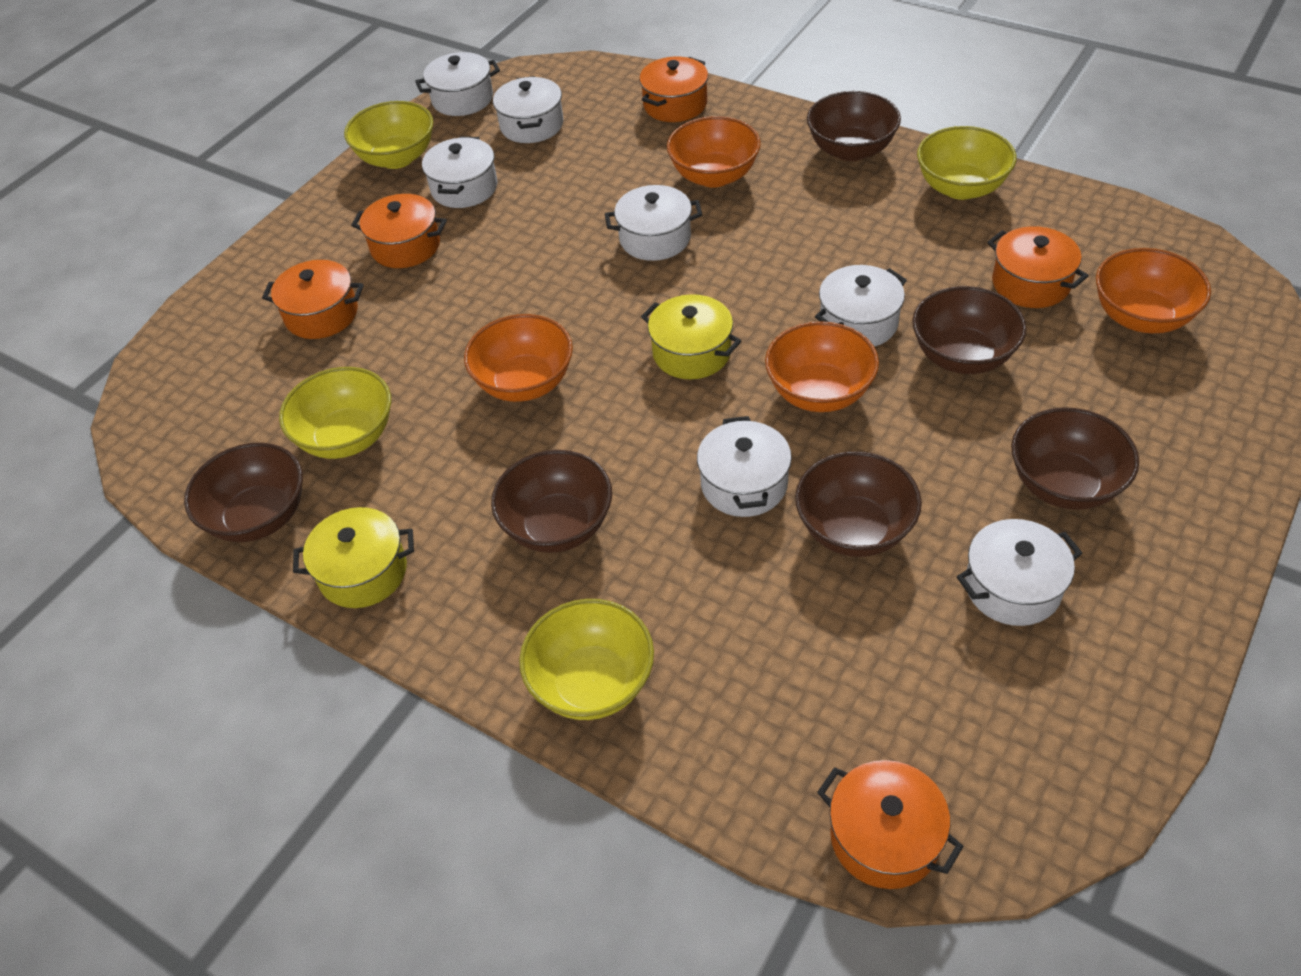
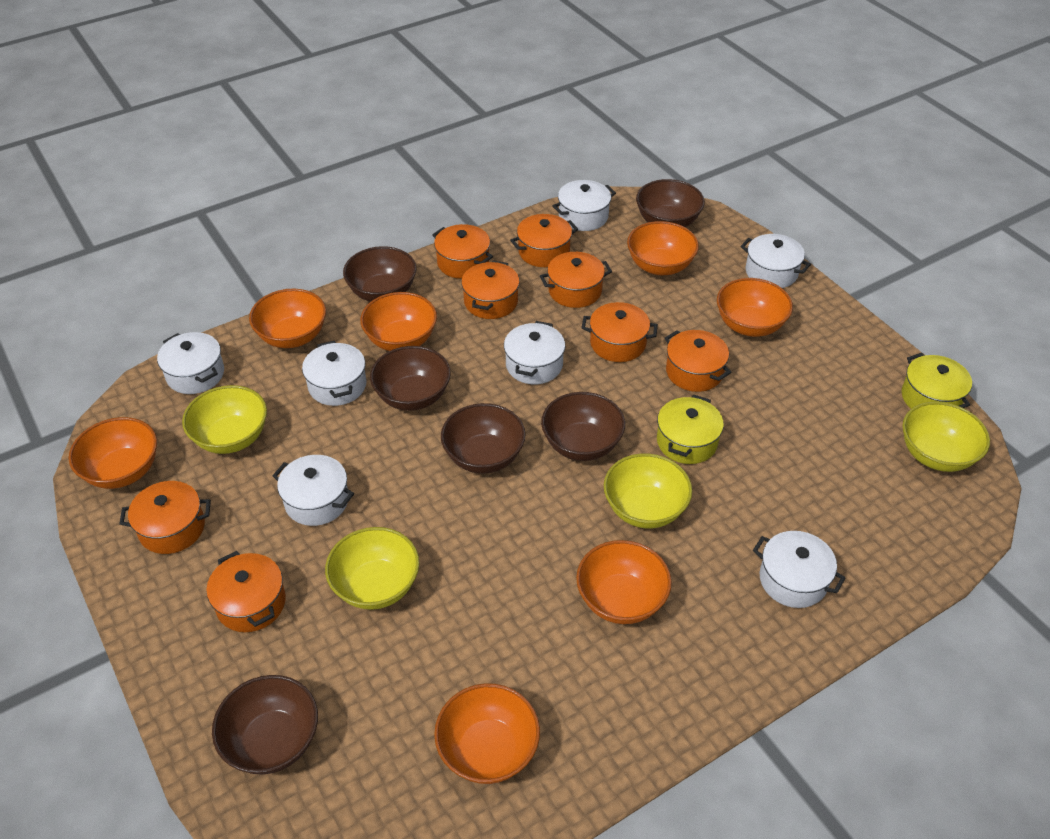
orange bowl: [464,314,573,402] [667,116,761,187] [765,321,879,412] [1096,248,1211,333] = 4 -> [69,417,157,489] [249,289,326,348] [360,292,437,351] [434,683,540,784] [576,540,672,624] [627,221,699,275] [717,278,793,337] = 7
orange pot: [262,260,364,339] [351,194,447,268] [639,57,708,122] [817,760,964,889] [988,226,1088,308] = 5 -> [119,481,211,554] [206,551,286,632] [432,224,493,279] [461,260,520,319] [510,214,578,267] [540,252,612,308] [581,302,658,362] [665,330,731,392] = 8

